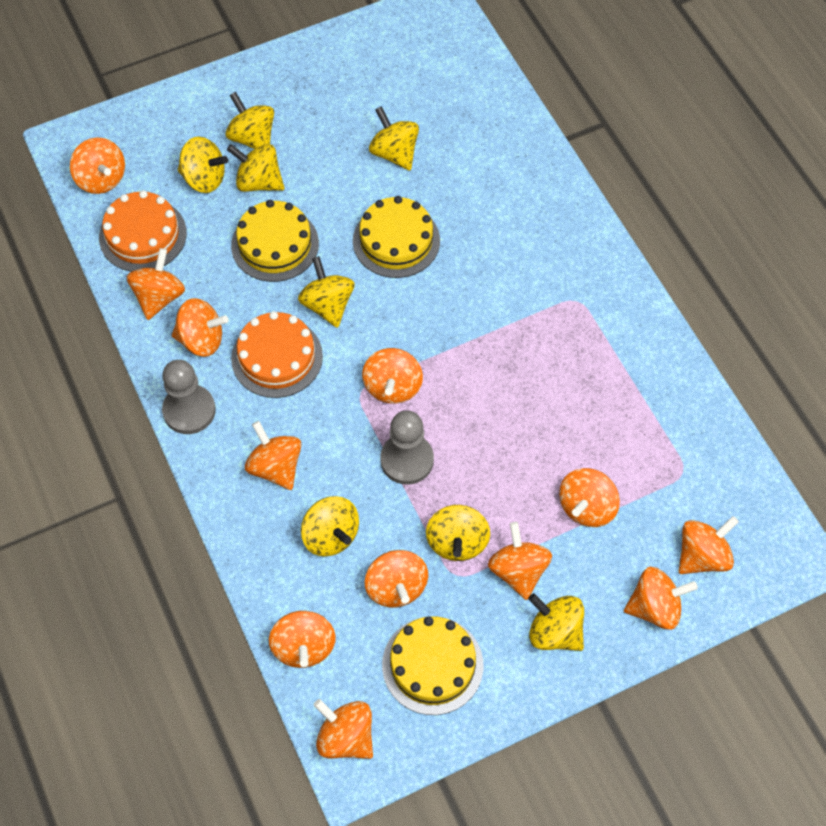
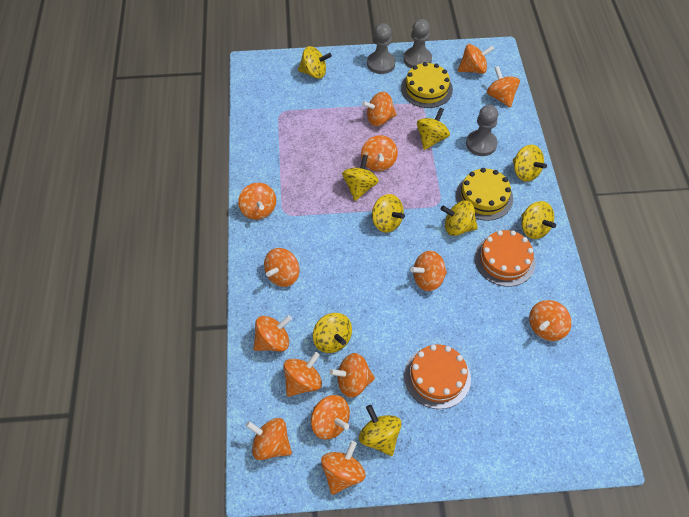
grey pawn: [162,360,216,434] [380,410,434,485] = 2 -> [367,23,395,74] [404,19,432,68] [466,105,498,156] = 3
orange spinning top: [70,138,125,194] [127,248,185,320] [172,298,228,357] [245,421,301,490] [269,611,336,668] [314,699,373,759] [362,348,423,404] [365,550,428,607] [488,522,552,600] [559,468,620,527] [624,567,698,630] [679,516,739,574] = 12 -> [238,183,276,220] [246,418,292,460] [254,315,292,351] [264,248,299,287] [284,352,322,397] [311,395,350,440] [321,441,366,495] [329,353,375,398] [361,135,398,171] [362,92,397,126] [410,251,447,291] [458,44,494,74] [487,66,520,108] [529,300,571,341] = 14
yellow cake: [231,200,319,282] [353,196,440,278] [382,616,483,715] = 3 -> [401,62,453,108] [456,168,513,221] = 2
yellow spinning top: [178,137,228,193] [225,92,274,149] [227,144,284,192] [298,256,355,328] [301,496,359,556] [369,106,419,171] [426,505,490,561] [528,593,584,651] = 8 -> [298,46,332,79] [313,313,352,353] [342,155,379,201] [359,405,402,456] [372,194,405,233] [417,108,450,150] [441,200,478,236] [513,145,547,182] [521,201,556,239] = 9

